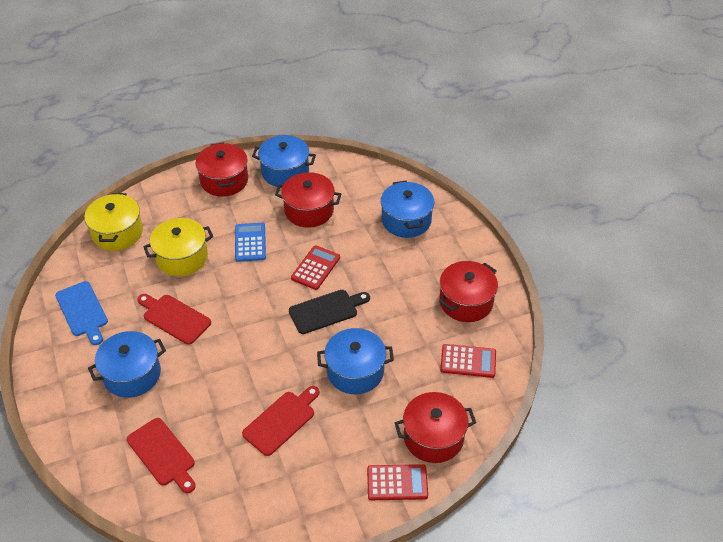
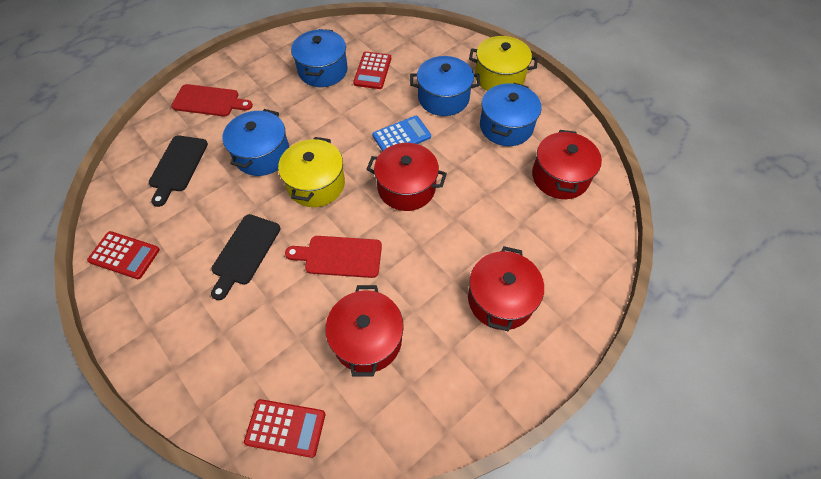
black cutting board: [289,290,370,334] = 1 -> [149,136,208,207] [211,214,280,300] = 2
blue cutting board: [55,281,108,345] = 1 -> none = 0
red cutting board: [127,418,196,493] [137,294,211,345] [242,386,320,456] = 3 -> [171,84,253,116] [285,236,382,278] = 2

